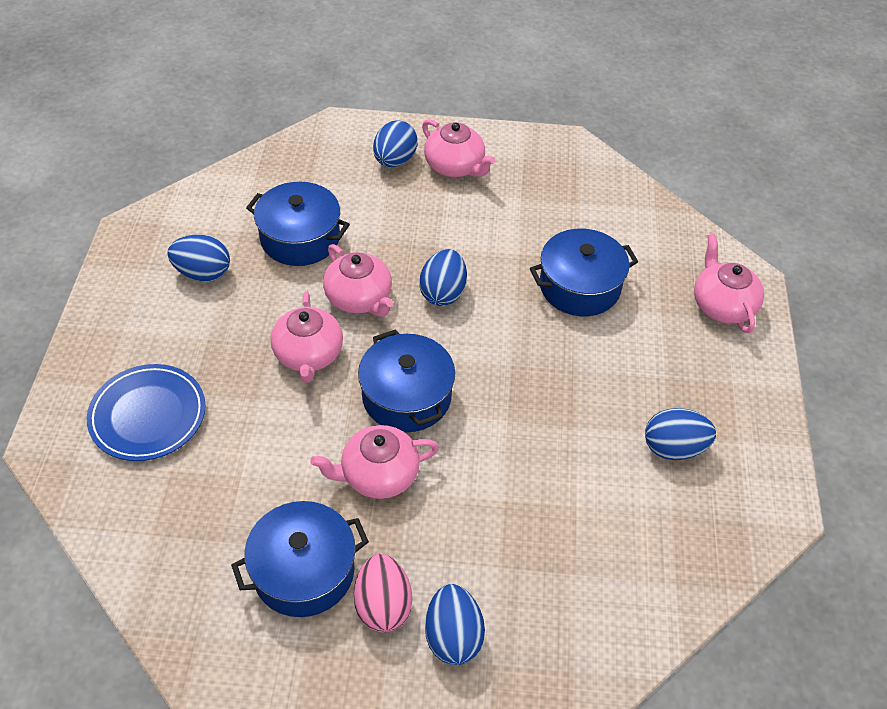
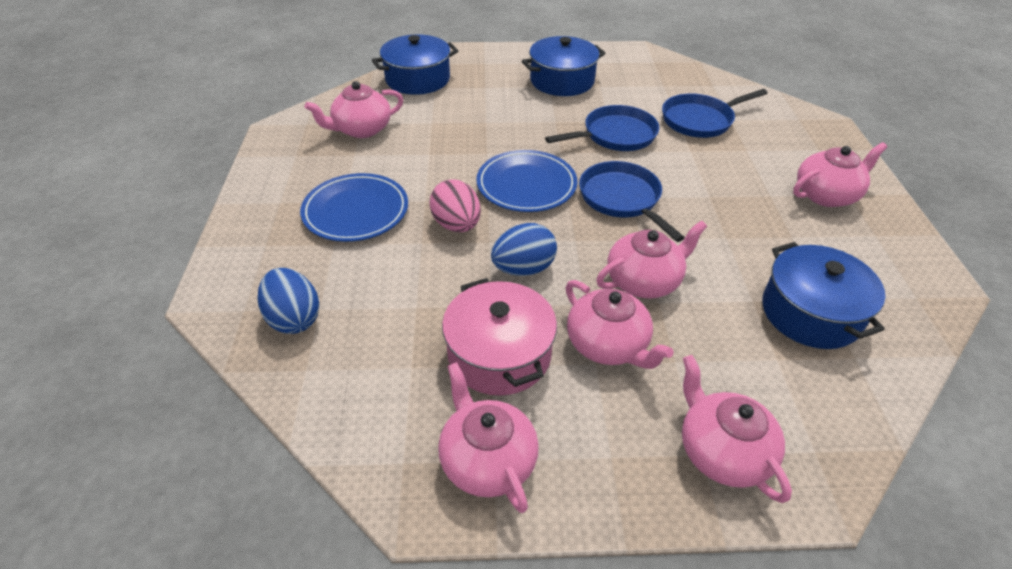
blue egg: [168,234,230,282] [373,120,418,167] [419,249,467,306] [425,584,485,665] [645,408,716,460] = 5 -> [257,268,320,334] [491,223,557,276] = 2
blue pan: none = 0 -> [545,105,659,151] [579,161,685,242] [662,89,768,138] = 3
blue plate: [87,364,206,461] = 1 -> [300,173,408,242] [476,150,577,212] = 2
blue pot: [231,501,369,617] [246,182,350,266] [358,329,455,432] [530,229,638,316] = 4 -> [372,34,458,95] [522,36,606,96] [762,242,886,349] = 3
pink pot: none = 0 -> [442,278,557,396] = 1
pink teapot: [271,292,343,383] [310,425,439,499] [323,244,393,317] [422,119,495,177] [694,234,764,333] = 5 -> [305,81,403,138] [438,362,539,513] [565,280,674,369] [596,221,707,299] [682,355,792,503] [793,142,887,207] = 6

